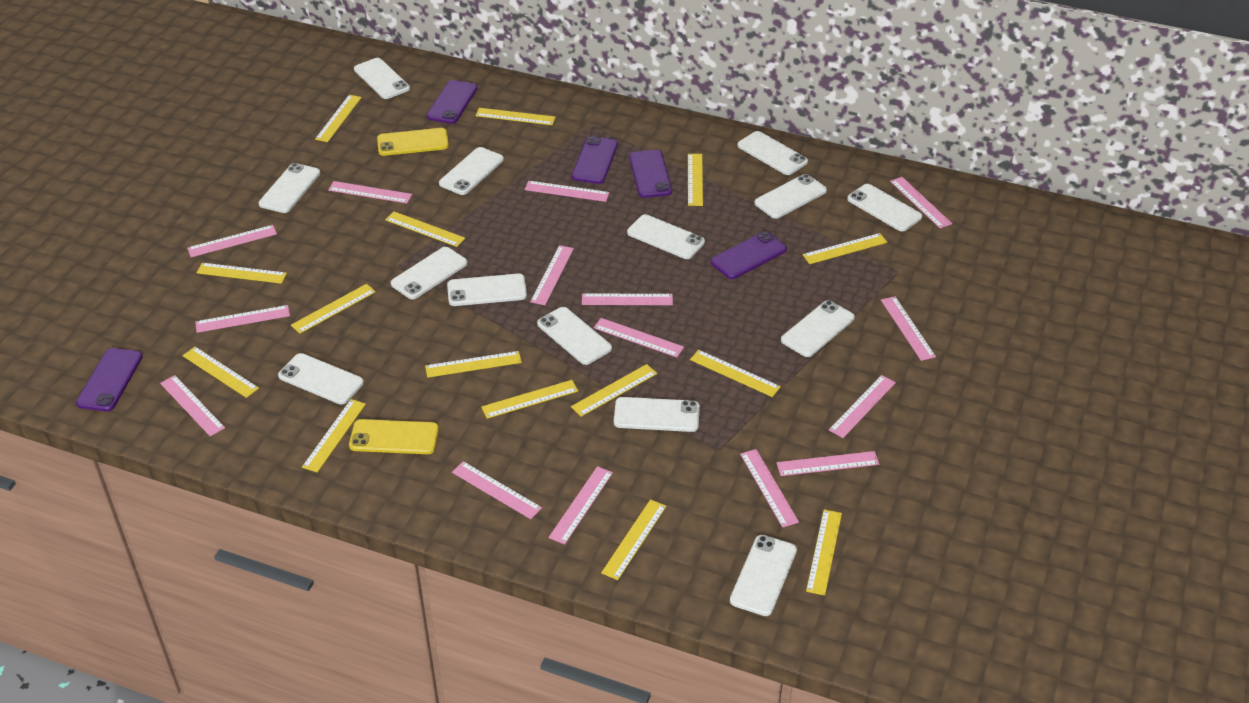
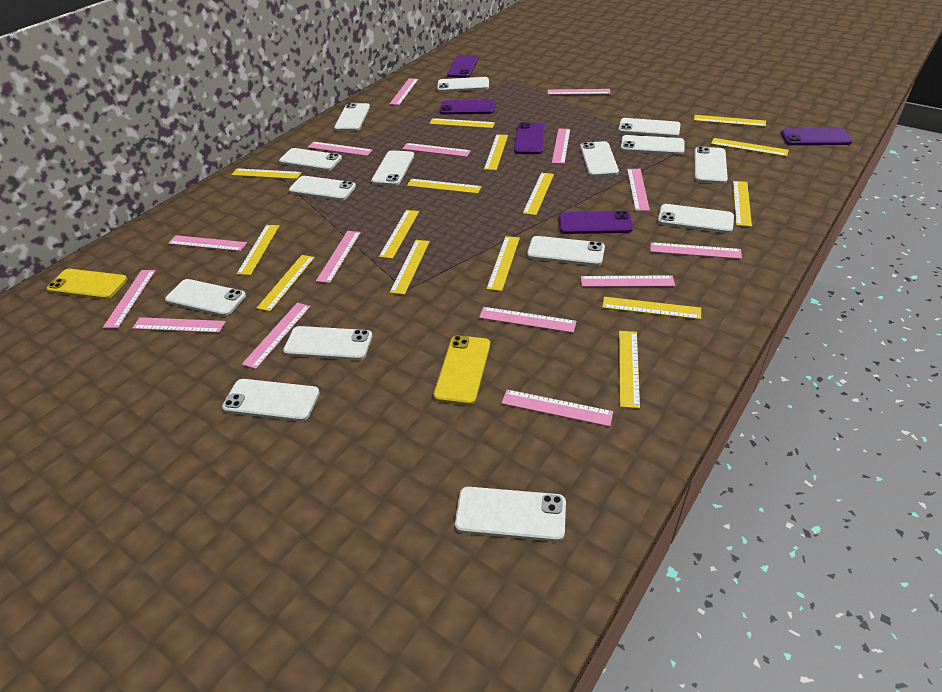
white phone: [259,163,320,213] [278,353,364,404] [354,58,410,99] [391,247,468,299] [439,147,504,195] [447,273,527,306] [537,307,612,365] [614,397,700,432] [627,214,705,259] [730,535,797,616] [738,131,808,175] [755,174,827,219] [781,300,855,357] [847,184,922,231] = 14 -> [165,279,246,316] [222,379,320,421] [279,148,342,171] [283,326,373,360] [289,176,356,201] [334,103,370,131] [371,150,414,186] [437,77,489,92] [455,487,566,542] [527,236,605,266] [580,141,619,177] [618,118,681,137] [621,135,684,155] [658,204,734,233] [694,146,728,184] = 15

